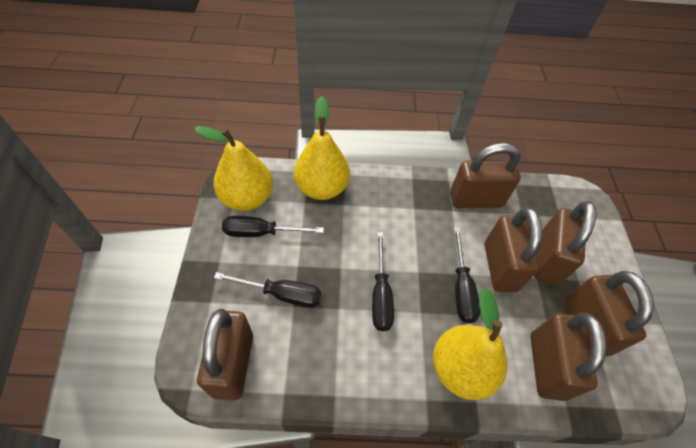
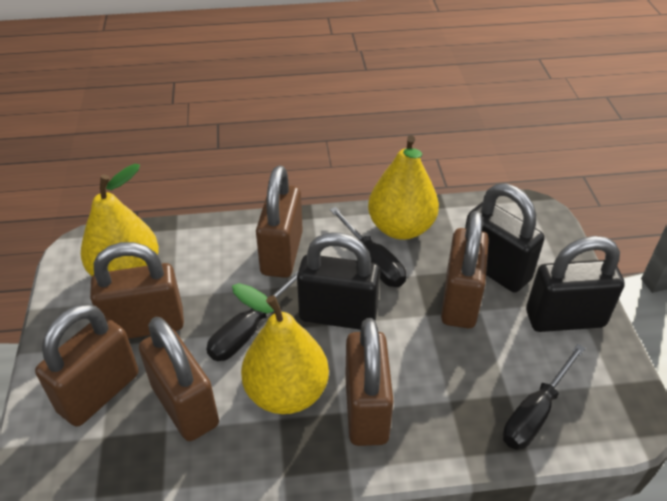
black padlock: none = 0 -> [297,232,380,330] [465,183,545,292] [526,236,625,332] = 3
black screwdriver: [214,272,321,308] [222,216,324,237] [372,232,394,331] [454,227,480,323] = 4 -> [206,271,298,361] [330,207,406,287] [503,344,586,450] = 3

